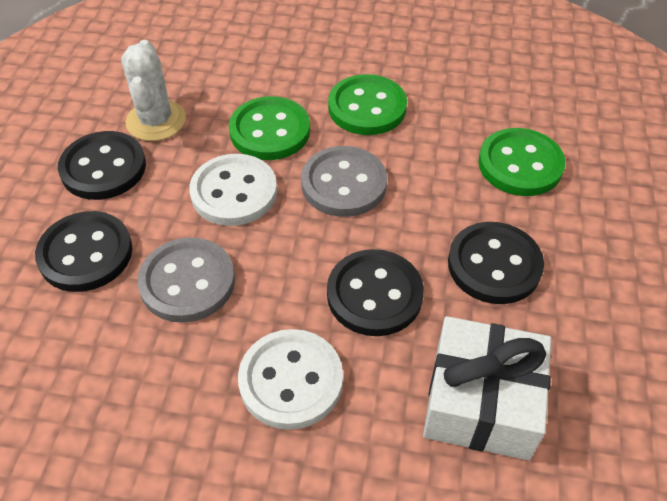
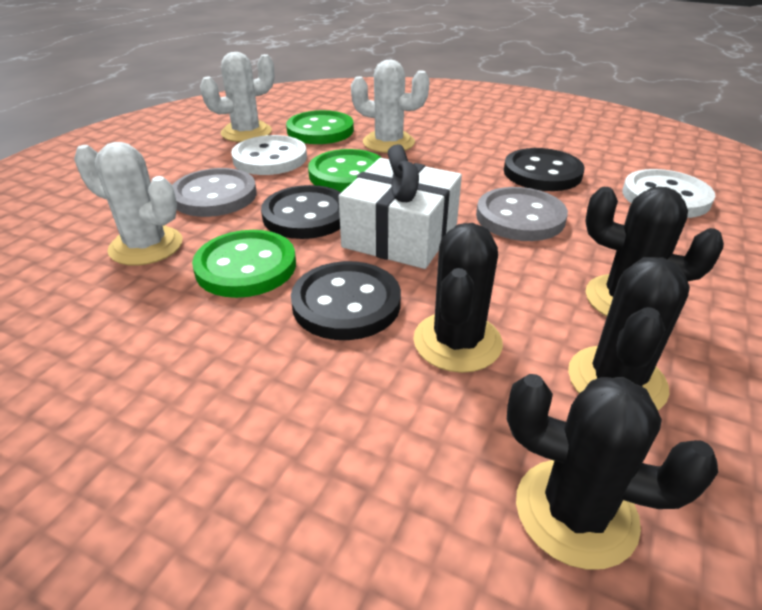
black button: [35,211,132,292] [58,131,146,200] [327,249,424,336] [448,222,544,304] = 4 -> [261,185,341,239] [291,261,401,340] [504,148,585,191] = 3
black cactus: none = 0 -> [413,223,503,373] [507,374,718,570] [568,257,690,410] [585,187,724,317] = 4
white cactus: [121,40,186,141] = 1 -> [74,142,183,266] [200,52,275,142] [351,60,430,153] = 3

